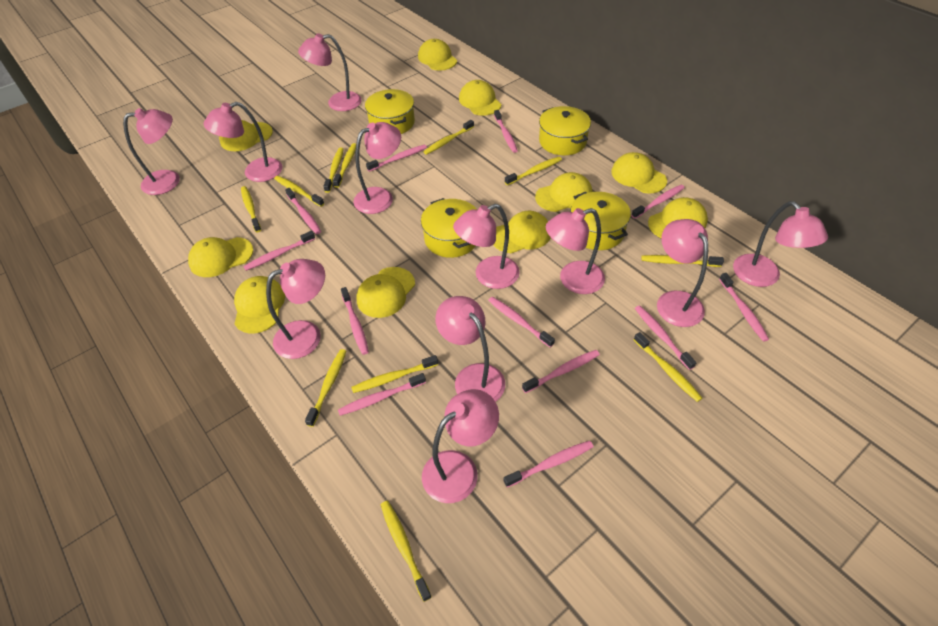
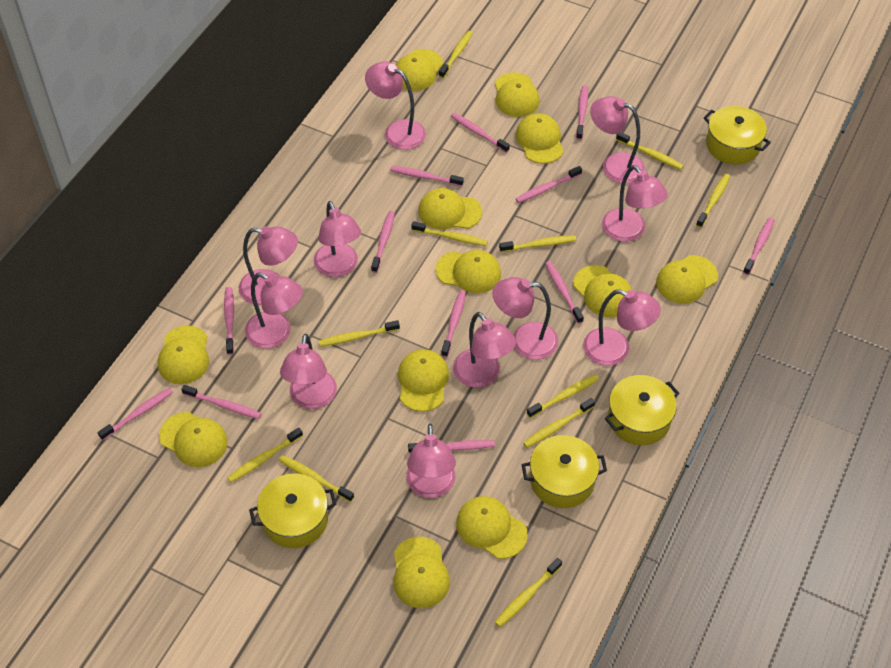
yellow cap: [188,237,253,277] [219,120,273,151] [234,276,285,333] [357,267,415,318] [418,39,457,71] [459,80,501,116] [494,211,551,253] [535,172,593,212] [612,152,667,194] [648,197,708,238] = 10 -> [158,325,209,384] [159,412,228,467] [393,537,450,608] [396,49,443,91] [398,349,449,412] [418,188,482,229] [435,250,501,293] [456,496,528,559] [495,73,540,117] [516,113,564,164] [573,265,632,317] [656,255,718,304] = 12

